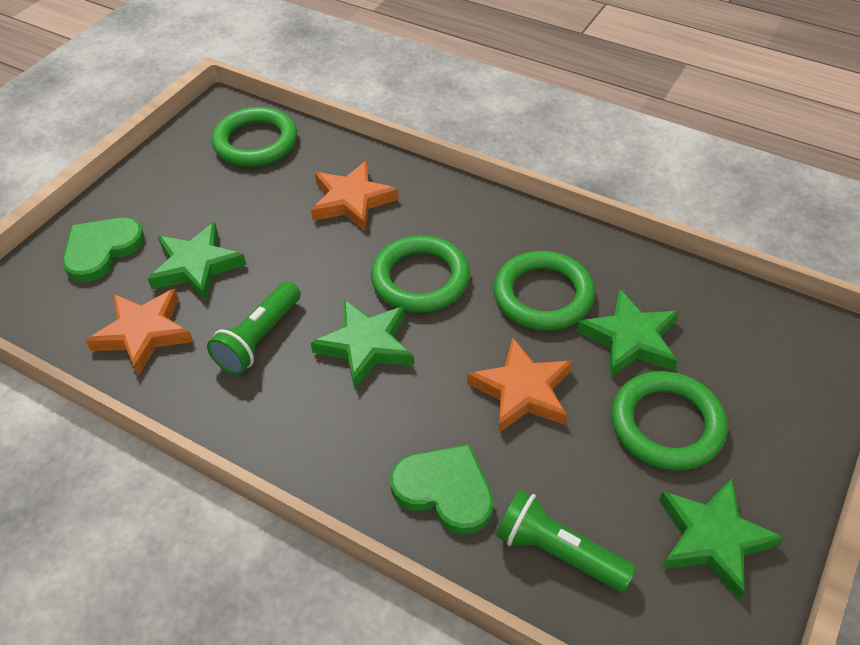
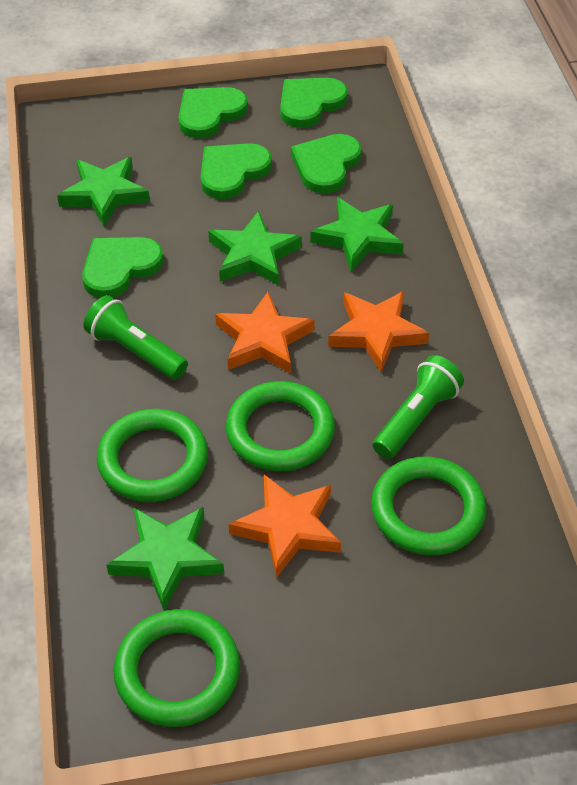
green heart: [62,218,145,282] [390,444,494,535] = 2 -> [82,237,164,298] [178,87,248,138] [201,143,272,199] [280,78,348,128] [291,134,362,194] = 5

